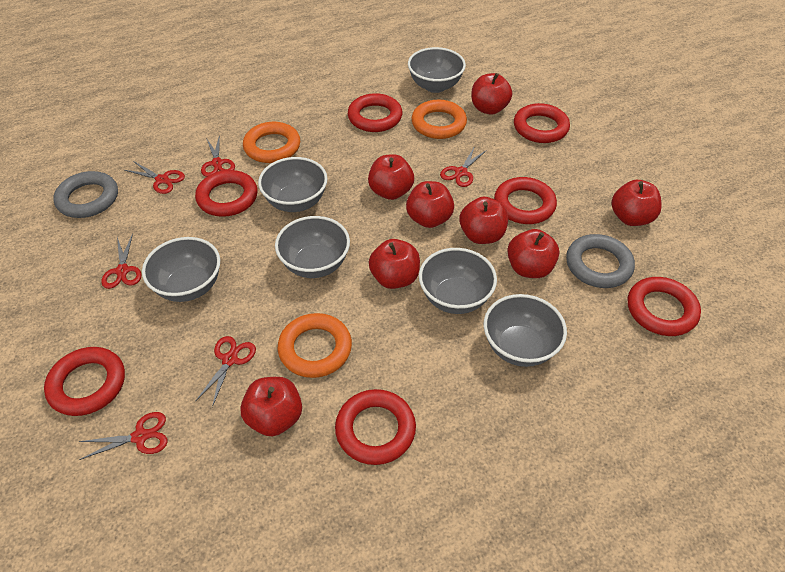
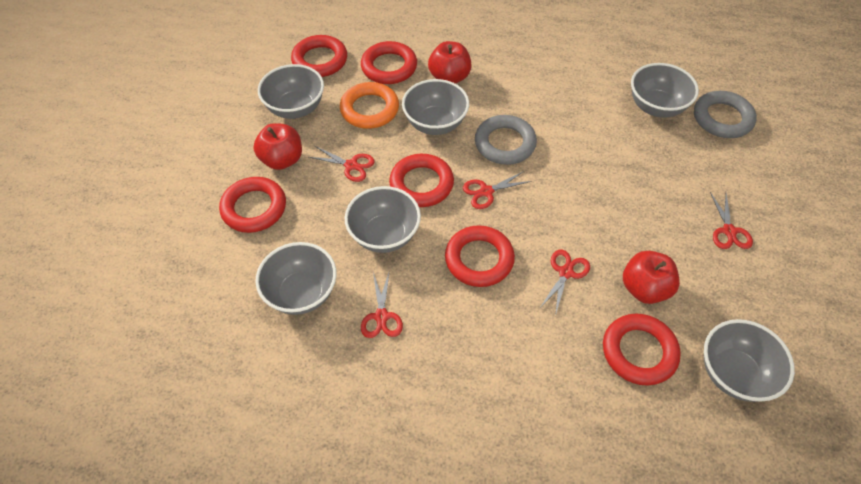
orange ring: [243,122,300,163] [278,313,352,378] [411,100,467,139] = 3 -> [340,82,399,129] = 1
red apple: [240,377,302,437] [368,154,414,200] [369,239,420,289] [406,181,454,228] [460,197,508,244] [471,73,512,115] [507,229,559,278] [611,180,662,226] = 8 -> [254,123,302,170] [428,41,471,83] [623,251,680,304] = 3
red ring: [44,347,125,416] [195,170,258,217] [335,389,416,465] [348,93,402,132] [494,177,557,224] [514,103,570,143] [628,277,701,336] = 7 -> [219,177,286,233] [291,35,347,77] [361,41,417,84] [389,154,454,207] [445,225,515,287] [603,314,681,386] = 6
red scissors: [79,412,168,460] [101,234,141,289] [125,161,185,194] [195,336,256,407] [201,135,235,177] [440,146,487,187] = 6 -> [309,146,375,182] [361,270,403,338] [463,171,532,209] [541,250,590,316] [710,192,753,249] = 5

